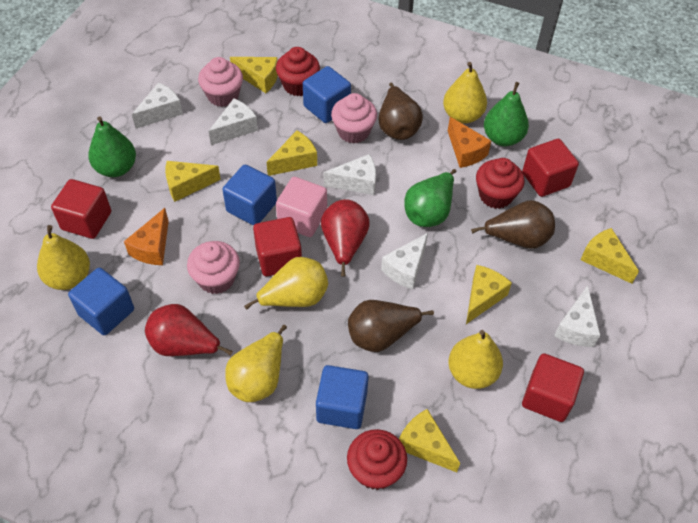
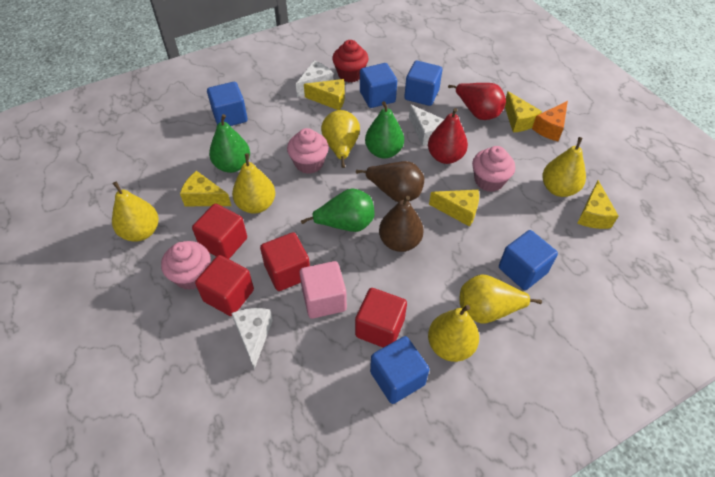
blue cube: [68,268,134,335] [222,165,277,226] [303,66,351,123] [316,365,369,429] = 4 -> [207,82,248,126] [360,63,397,108] [370,336,429,404] [404,61,442,106] [499,230,558,290] = 5
brown pear: [348,300,434,352] [378,83,423,140] [471,200,555,249] = 3 -> [356,161,424,202] [379,196,424,252] = 2
orange cheese: [124,208,169,265] [448,117,491,168] = 2 -> [532,101,568,141] = 1
red cupcake: [276,47,320,96] [347,429,407,490] [476,158,525,209] = 3 -> [332,40,368,82] = 1
white cheese: [132,82,183,129] [209,99,258,145] [324,154,376,195] [381,233,428,289] [554,285,600,347] = 5 -> [231,308,273,369] [296,61,333,97] [409,105,444,146] = 3
yellow cheese: [165,161,221,202] [230,57,278,93] [267,130,317,176] [399,409,460,472] [466,265,512,324] [580,228,639,284] = 6 -> [180,171,231,206] [304,79,345,110] [429,190,479,227] [505,91,542,132] [577,180,618,229] = 5
yellow pear: [37,225,90,290] [225,325,287,402] [244,257,328,309] [443,62,487,124] [448,330,503,389] = 5 -> [112,182,158,242] [232,153,275,214] [321,110,360,168] [428,305,479,362] [460,275,542,323] [542,137,586,197] = 6

